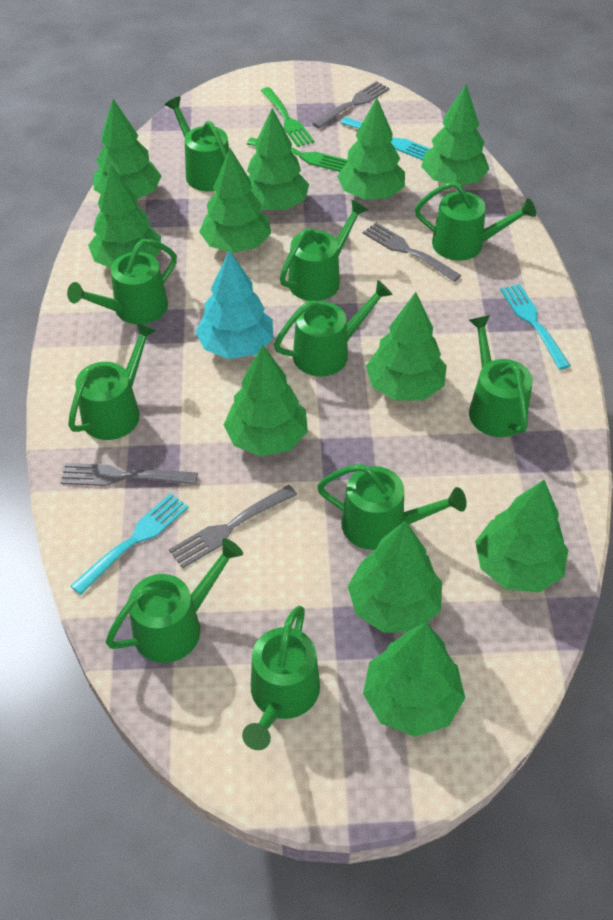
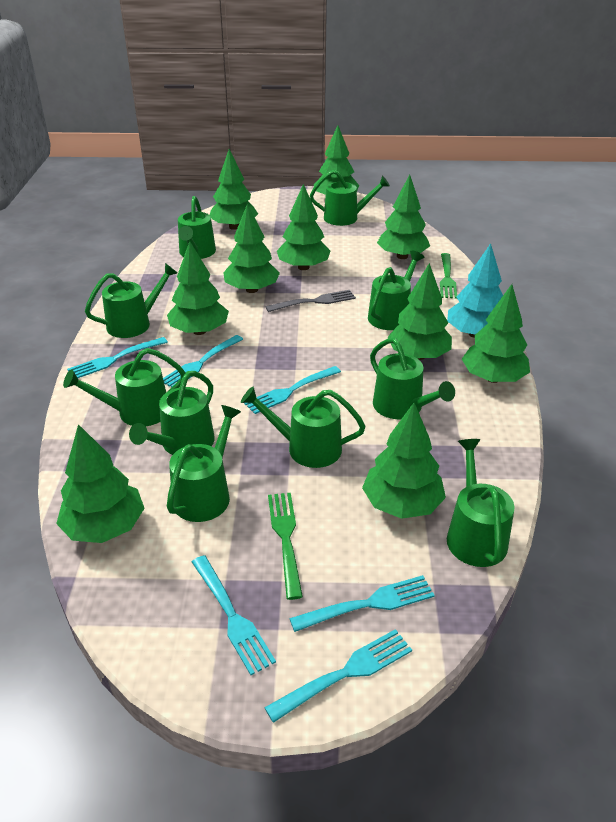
green tree: [88,165,161,268] [93,99,161,199] [199,148,271,253] [224,345,308,456] [247,108,309,210] [337,98,405,200] [348,520,442,633] [363,623,465,737] [366,292,447,401] [421,84,490,185] [475,480,568,592] = 11 -> [56,424,145,543] [167,241,229,335] [210,149,258,230] [223,204,280,293] [277,184,330,270] [314,126,359,195] [362,403,446,519] [377,175,430,259] [388,263,452,360] [462,284,530,383] = 10
grey fork: [60,463,198,486] [169,485,297,569] [312,81,390,129] [363,222,461,282] = 4 -> [266,290,356,312] = 1
turquoise fork: [70,493,189,595] [340,117,430,160] [500,284,571,370] = 3 -> [67,337,168,378] [163,335,243,387] [192,555,276,675] [244,366,341,414] [264,629,412,723] [290,575,435,632] = 6

